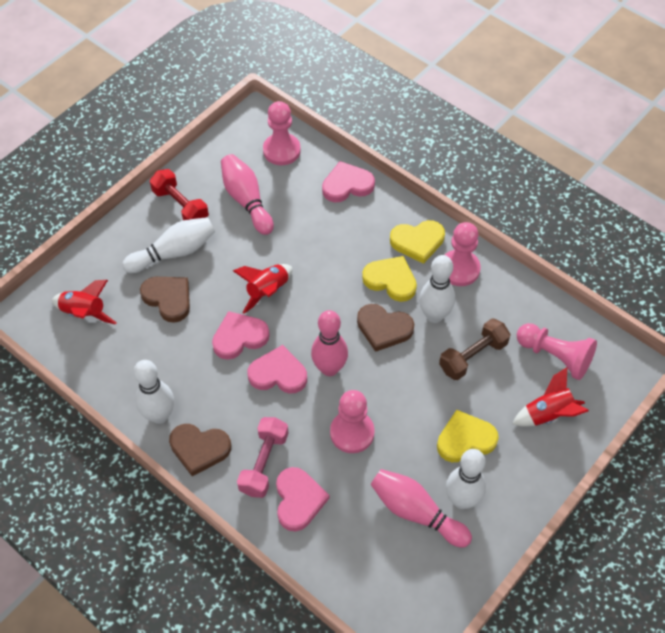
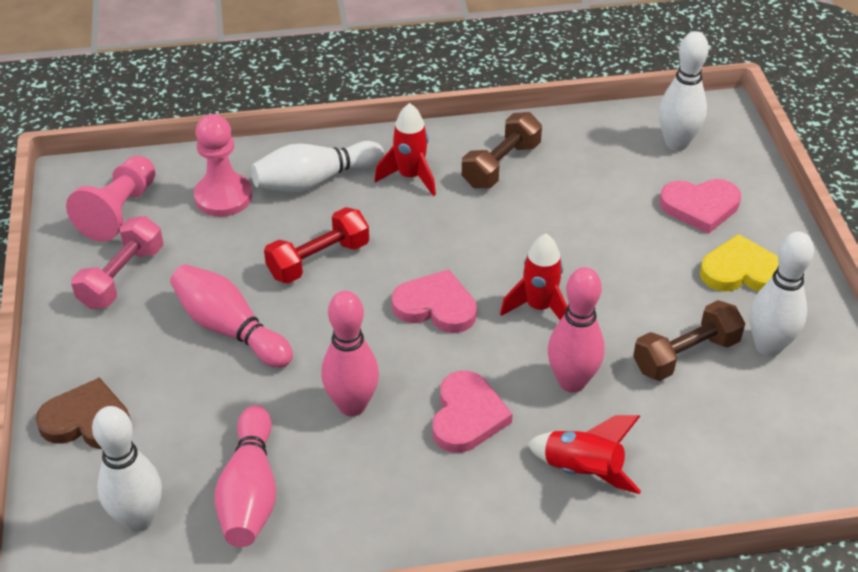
brown dumbbell: [439,318,511,380] = 1 -> [462,112,542,188] [633,300,745,381] = 2
brown heart: [140,277,190,323] [169,424,231,476] [357,304,414,352] = 3 -> [36,377,131,449] = 1
pink bowling pin: [221,154,274,235] [311,310,348,376] [371,469,472,548] = 3 -> [170,264,293,368] [214,405,276,547] [321,291,379,416] [548,267,605,393] = 4
pink heart: [212,311,270,360] [248,345,307,394] [276,467,329,531] [322,161,375,202] = 4 -> [392,269,477,333] [432,371,513,453] [660,179,741,234] = 3
pink pawn: [263,101,301,165] [330,390,375,453] [445,222,481,286] [517,323,597,380] = 4 -> [66,156,155,242] [194,114,252,217] = 2
yellow heart: [362,256,417,302] [390,220,445,264] [437,410,499,462] = 3 -> [700,234,779,292] = 1

